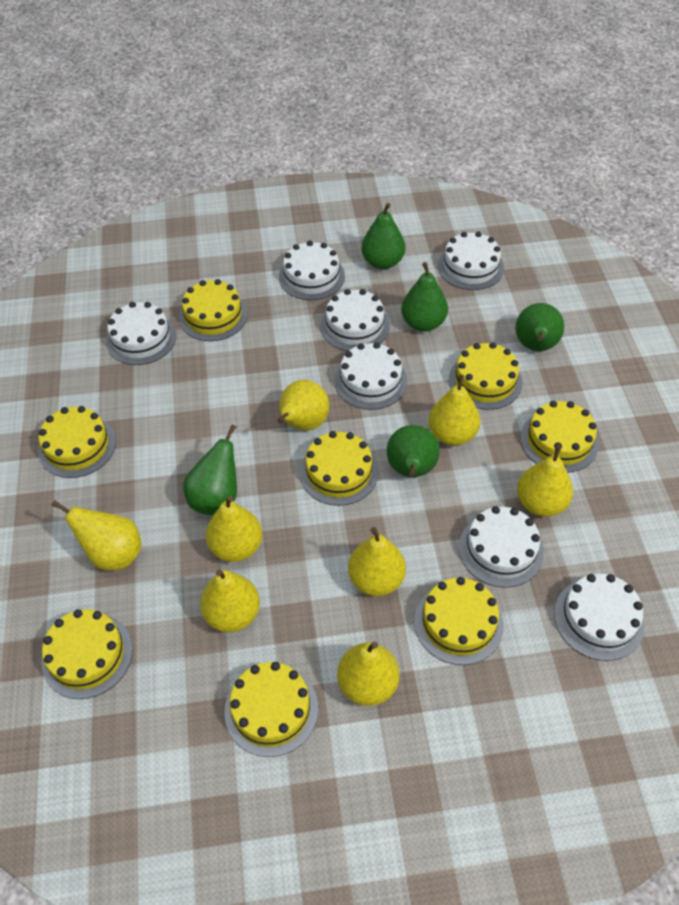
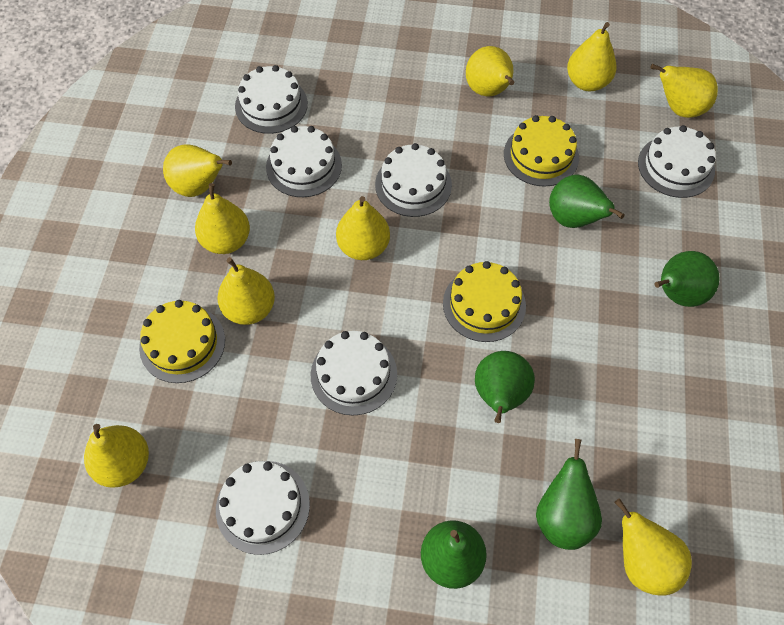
white cake: [106,302,176,365] [279,241,345,300] [320,289,390,351] [334,342,408,410] [438,232,504,290] [459,506,544,588] [554,574,645,661] = 7 -> [216,461,310,555] [235,65,308,134] [266,126,342,197] [310,331,397,416] [375,143,452,217] [638,125,716,198] = 6
yellow cake: [38,406,116,478] [41,609,133,699] [179,279,248,341] [224,662,318,757] [300,431,379,506] [415,577,504,665] [449,342,522,410] [520,401,599,473] = 8 -> [139,300,225,383] [443,261,526,342] [504,115,579,187] = 3
yellow pear: [52,500,141,570] [200,570,260,632] [206,496,262,562] [277,380,329,431] [337,642,400,706] [348,527,406,596] [428,374,480,446] [517,445,573,517] = 8 -> [84,424,149,488] [163,144,232,197] [195,183,250,254] [217,257,275,325] [336,196,390,260] [466,46,514,96] [567,22,617,91] [614,498,692,596] [650,64,718,118] = 9

